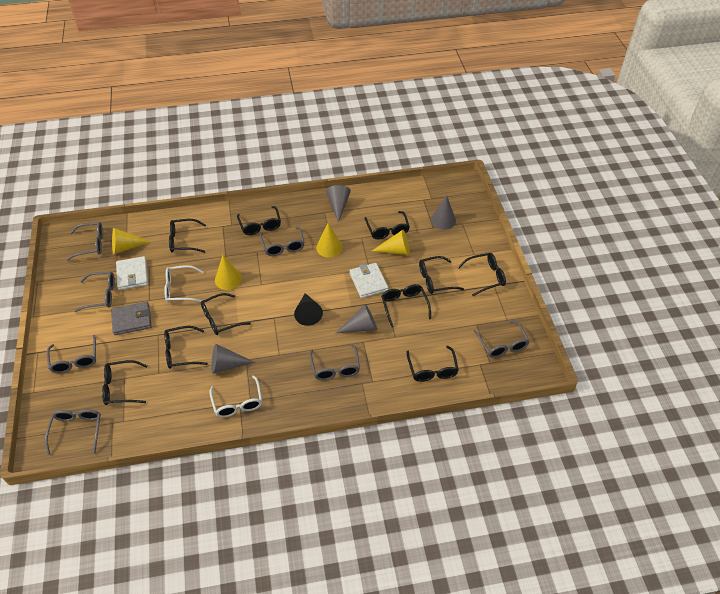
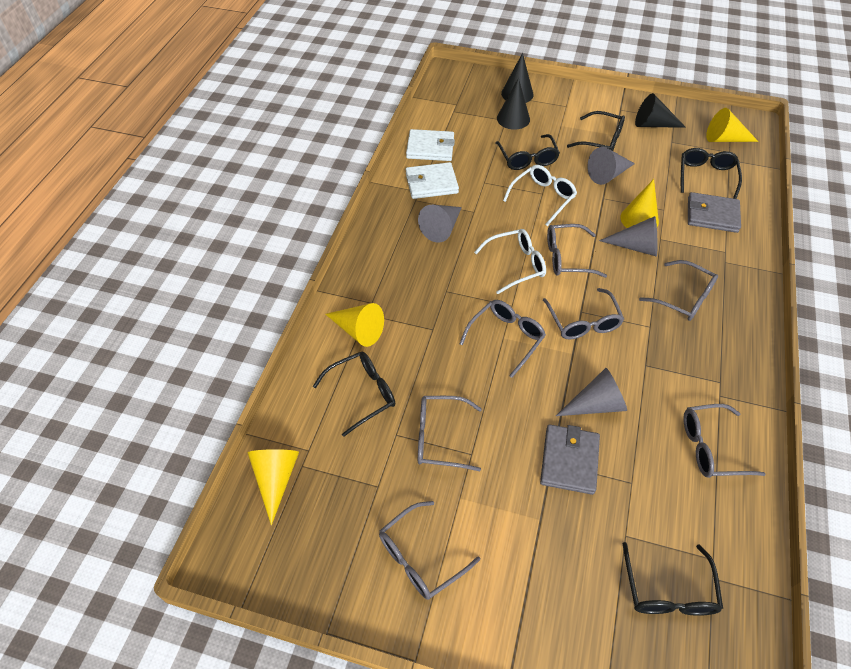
black cone: [294,293,323,326] = 1 -> [497,78,530,130] [501,53,534,103] [635,93,686,128] = 3
black glasses: [102,360,148,405] [164,326,208,369] [169,219,206,253] [201,293,251,335] [237,206,281,235] [365,211,410,239] [381,284,431,328] [407,346,459,382] [419,256,464,294] [458,253,506,296] = 10 -> [313,352,395,437] [495,134,560,170] [567,111,625,151] [623,542,723,616] [681,148,742,199] = 5
grey wallet: [111,302,152,335] = 1 -> [540,424,600,495] [688,192,741,233] = 2

